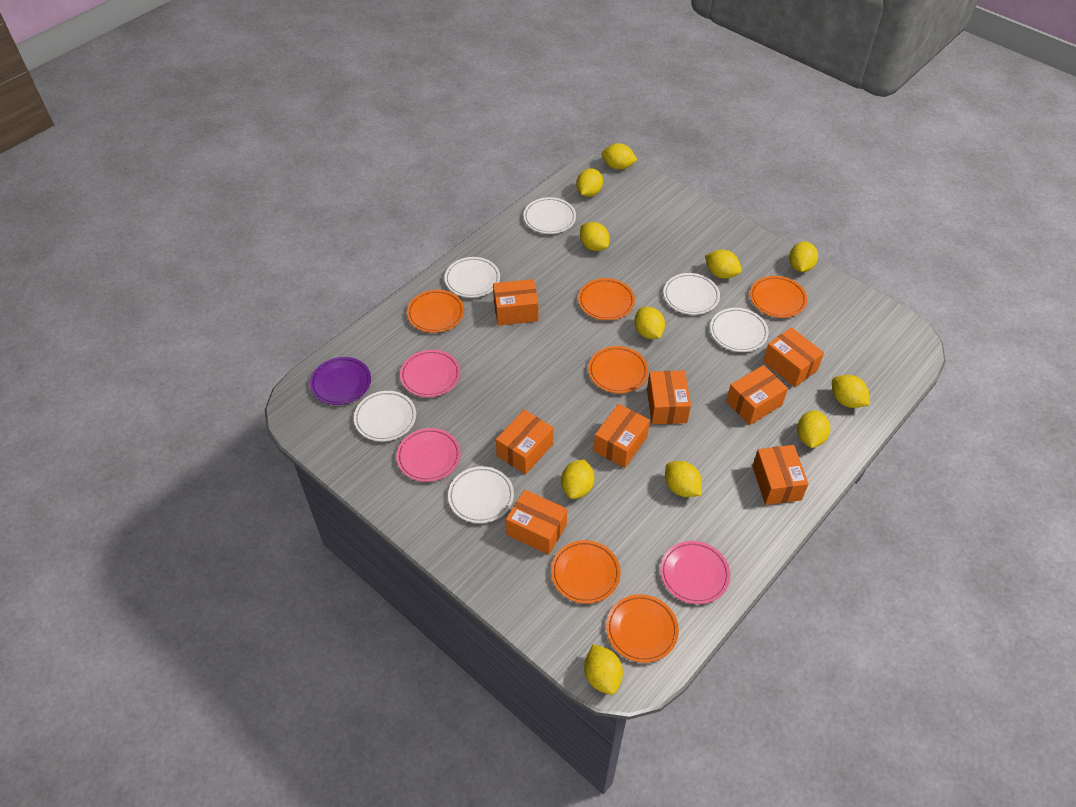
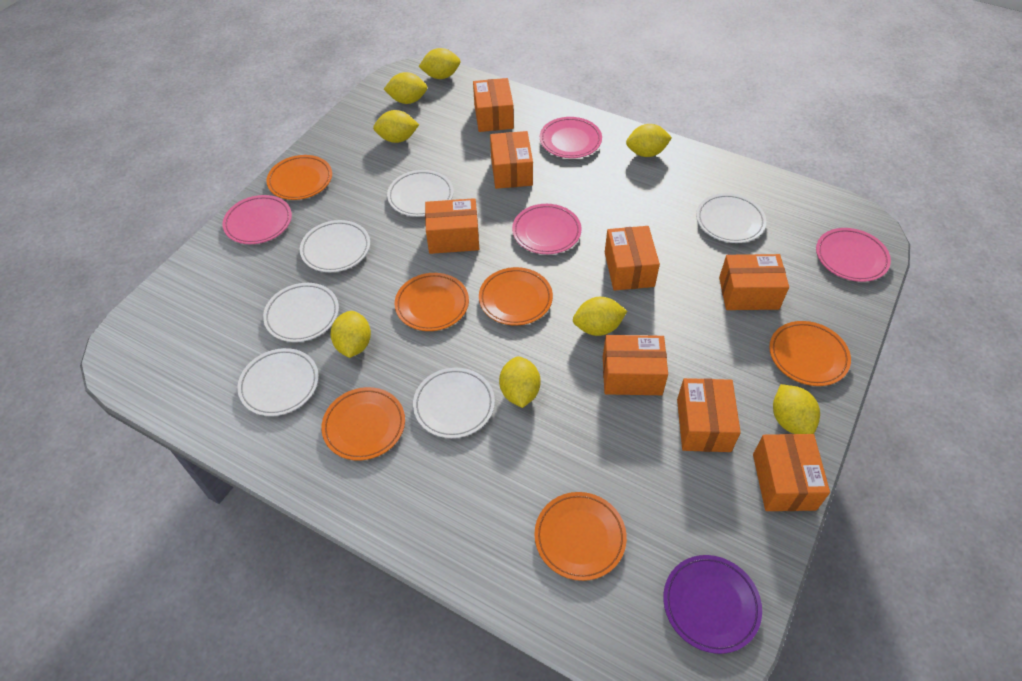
pink plate: [396,428,461,482] [400,350,460,397] [660,541,730,604] = 3 -> [223,195,292,244] [512,204,582,254] [540,117,602,158] [816,228,891,282] = 4
yellow lemon: [561,459,595,499] [576,168,603,197] [580,222,610,251] [584,644,623,695] [602,143,637,170] [634,307,665,339] [665,461,702,497] [705,250,742,279] [789,242,818,272] [797,410,830,448] [832,375,870,408] = 11 -> [330,311,371,358] [373,110,419,143] [384,72,427,104] [419,48,460,79] [499,356,541,408] [573,297,627,336] [626,124,672,157] [773,384,820,434] = 8

